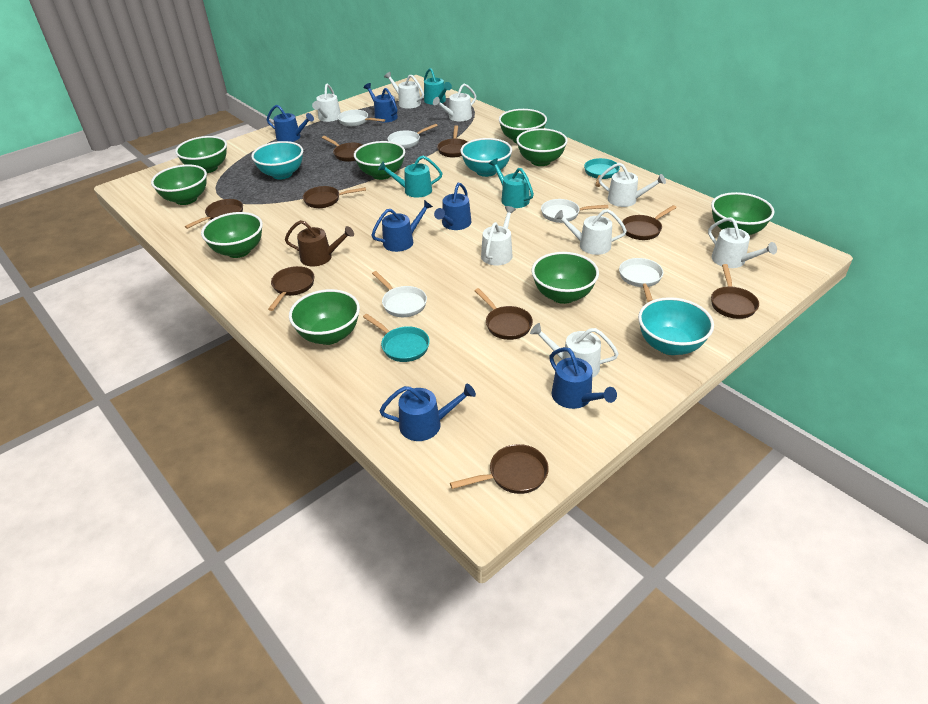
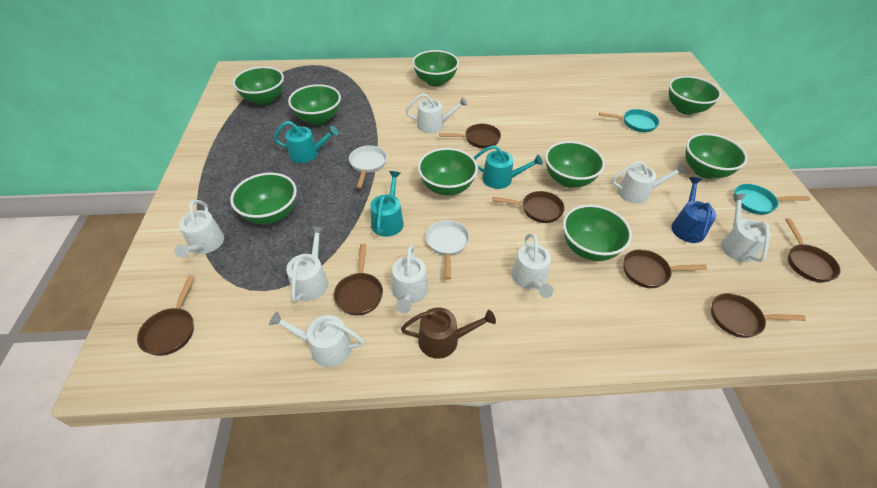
blue watering can: [267,105,314,142] [364,83,398,123] [372,200,433,252] [380,383,476,441] [434,183,471,230] [549,347,617,409] = 6 -> [671,177,716,243] = 1
brown pan: [184,199,243,229] [268,266,315,311] [303,186,366,208] [322,136,363,162] [437,125,467,158] [450,444,549,494] [475,288,533,340] [622,205,677,240] [711,264,759,319] = 9 -> [137,276,194,356] [334,244,383,316] [439,124,501,148] [492,191,565,223] [623,249,707,288] [711,293,806,338] [785,218,841,283] = 7
turquoise bowl: [251,141,303,179] [460,138,512,177] [638,297,714,355] = 3 -> none = 0
white pan: [338,110,385,126] [372,271,427,317] [388,124,438,149] [541,199,608,223] [619,258,664,302] = 5 -> [349,146,387,188] [426,220,470,280] = 2

